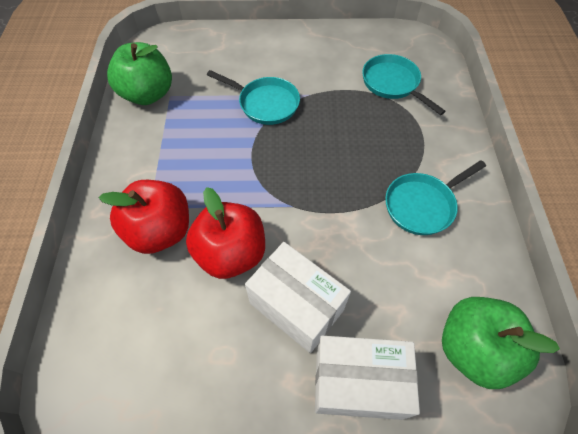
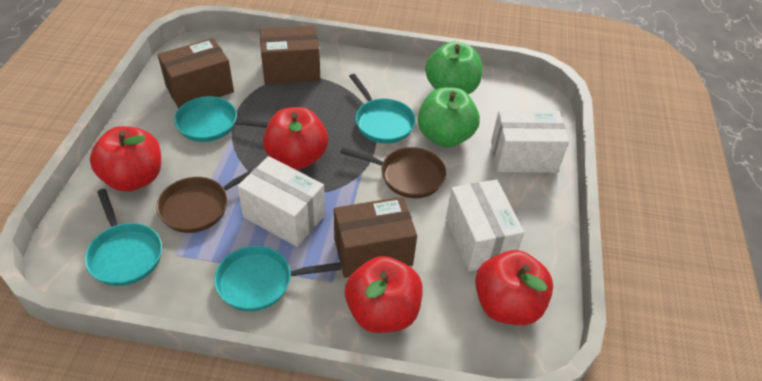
brown box: none = 0 -> [158,38,234,109] [260,25,320,84] [334,197,417,278] = 3
brown pan: none = 0 -> [157,168,255,233] [340,147,446,198] = 2
red apple: [99,180,189,254] [186,187,265,279] = 2 -> [90,126,161,192] [263,107,328,170] [345,256,423,333] [475,250,553,325] = 4
turquoise pan: [207,70,300,125] [362,54,446,115] [385,160,486,235] = 3 -> [85,189,162,286] [174,96,269,142] [214,246,341,311] [349,74,416,144] = 4
white box: [245,242,351,353] [315,335,420,420] = 2 -> [237,156,325,247] [446,179,524,271] [491,110,569,173] = 3

